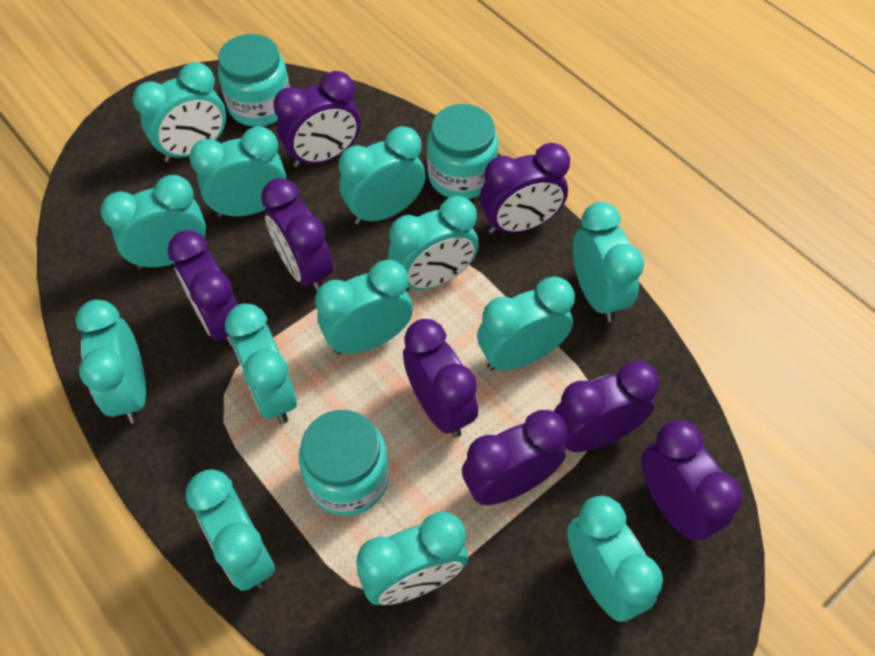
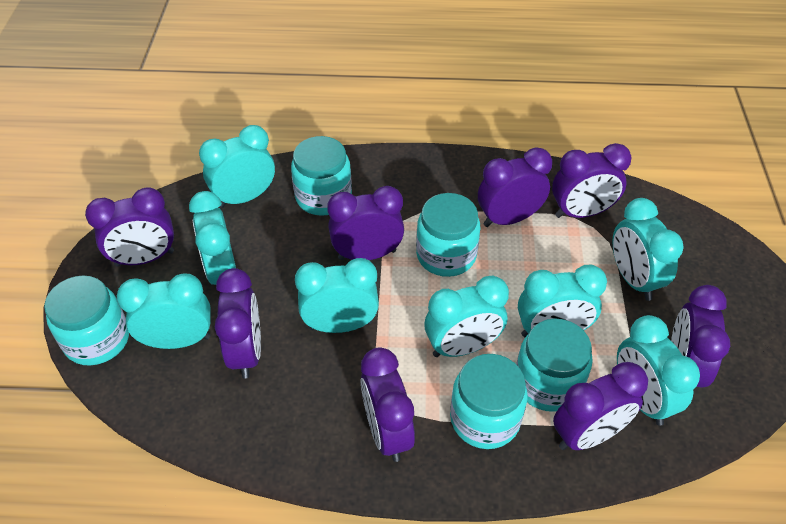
turquoise clock: [75,300,146,423] [101,175,206,269] [133,62,226,163] [186,469,275,591] [189,126,286,218] [225,304,297,424] [315,259,413,354] [339,126,425,225] [356,512,468,605] [388,196,479,291] [477,276,575,371] [567,496,663,622] [573,202,644,322] = 13 -> [117,274,211,349] [189,191,236,285] [199,125,275,208] [295,258,379,333] [424,276,509,357] [518,265,607,337] [612,198,684,301] [617,315,700,426] = 8
turquoise jar: [218,34,290,127] [299,410,389,516] [427,104,498,199] = 3 -> [44,276,129,366] [291,136,352,216] [416,193,480,277] [450,354,528,449] [516,319,593,412] = 5

